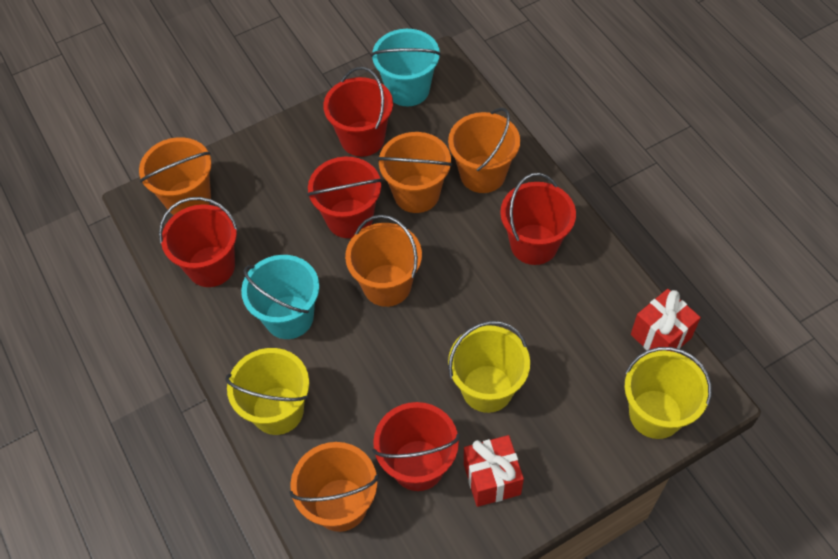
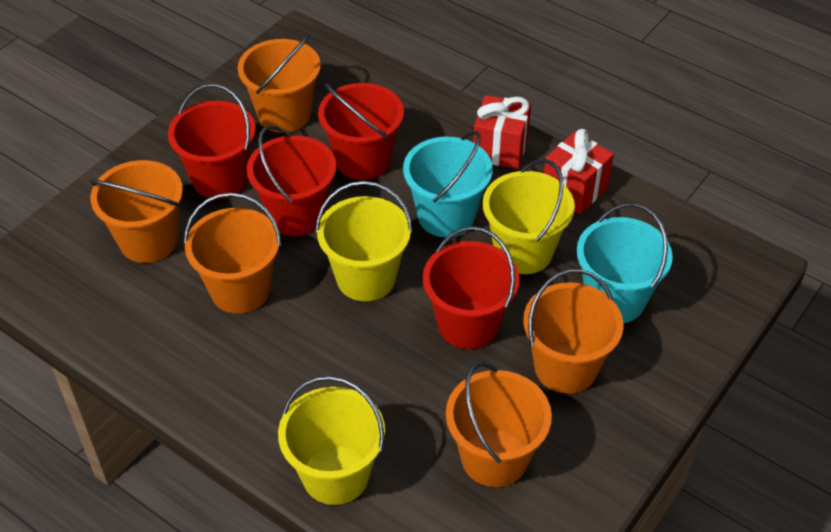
red bucket: [159,197,238,287] [307,157,382,238] [323,67,393,157] [372,402,460,491] [500,173,576,265] = 5 -> [168,84,256,199] [247,125,336,236] [318,83,404,180] [423,226,519,349] = 4

